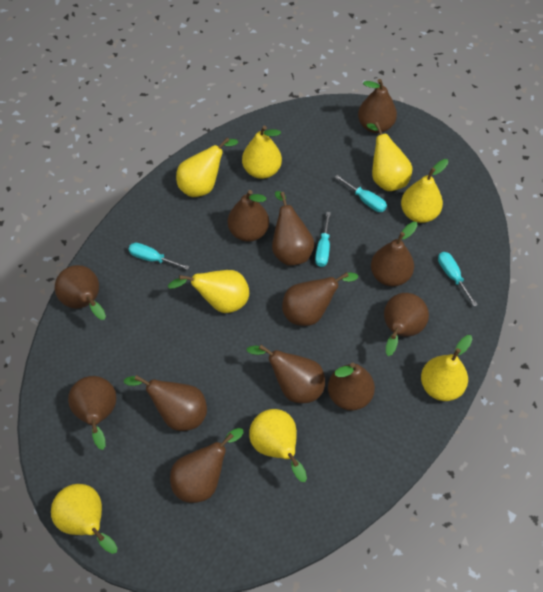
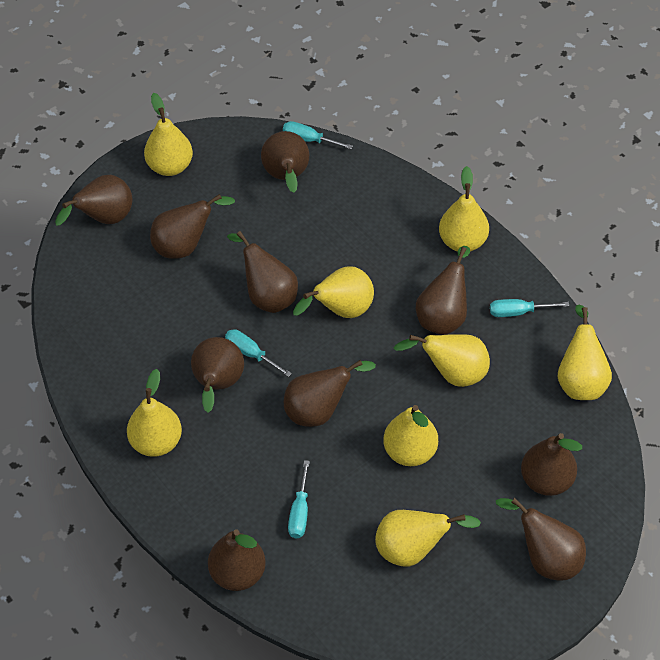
brown pear: [55,265,106,320] [68,376,116,450] [124,375,207,431] [170,428,244,503] [228,190,269,242] [247,345,325,403] [272,191,314,266] [282,272,358,326] [328,363,375,411] [358,79,397,133] [371,222,418,286] [384,293,429,356] = 12 -> [55,175,132,226] [150,194,235,259] [191,337,244,413] [208,529,266,591] [227,231,298,313] [261,131,309,193] [284,360,376,427] [416,246,470,335] [496,498,586,581] [521,433,582,496] = 10

